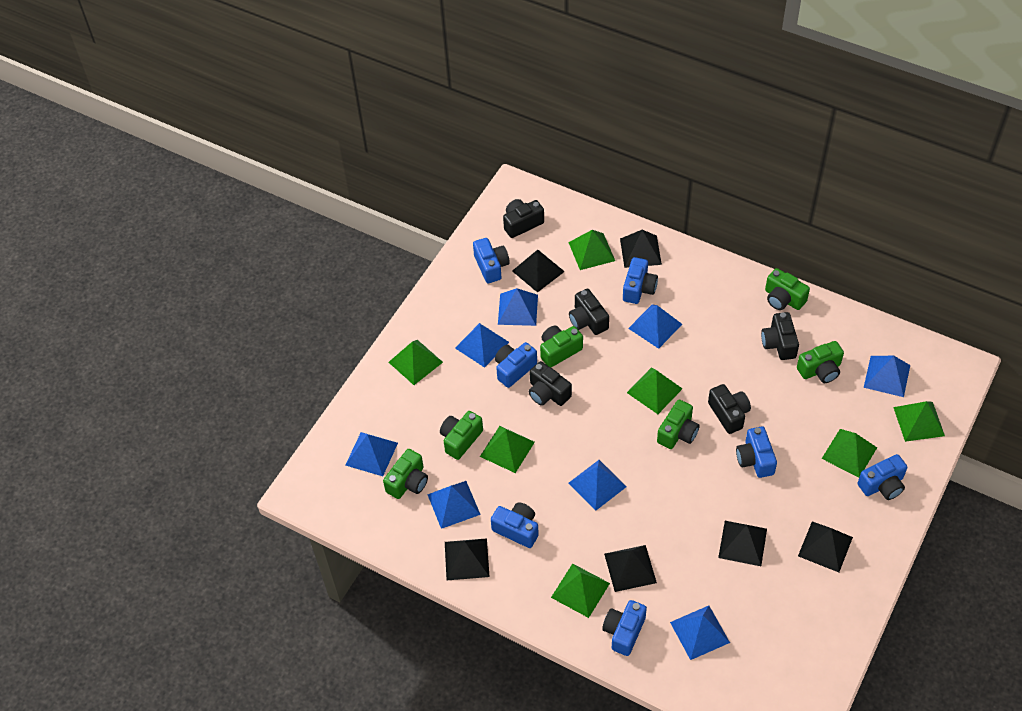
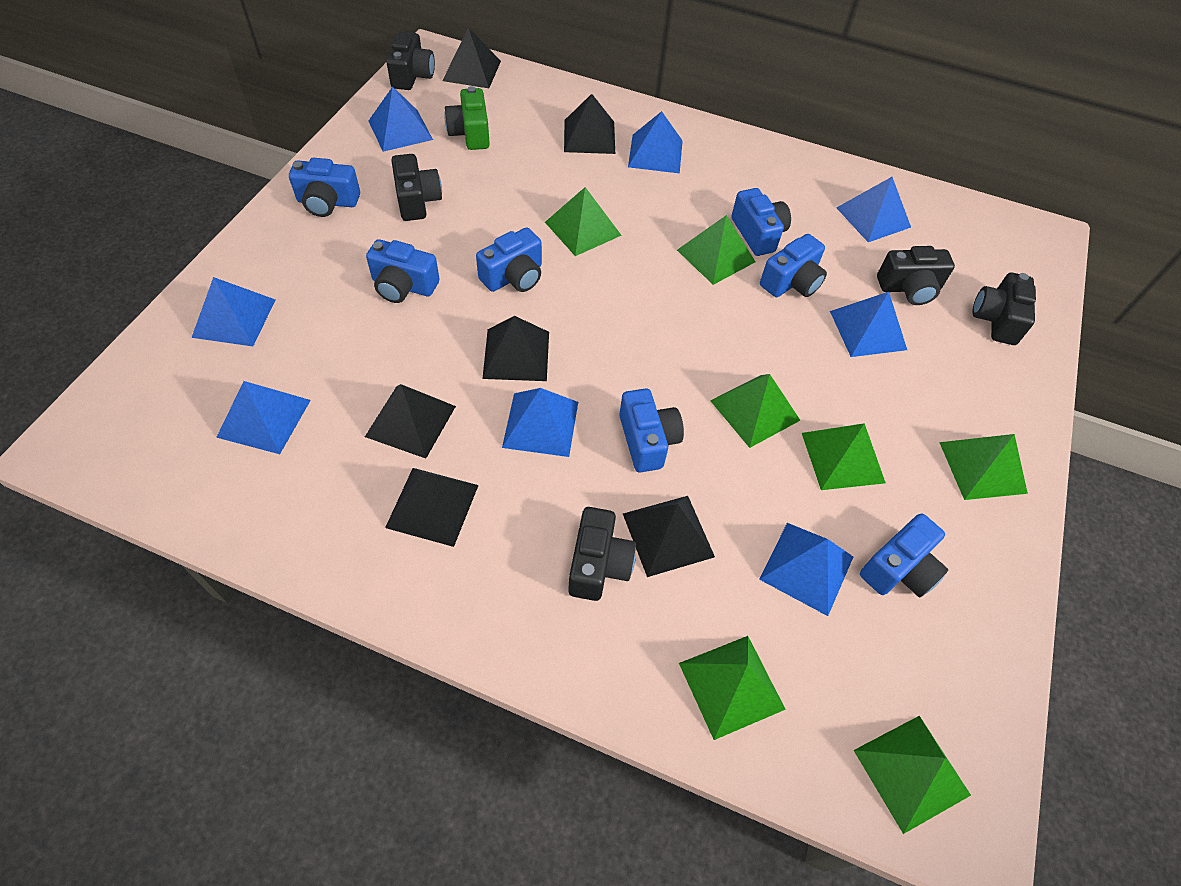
green camera: [383,449,428,499] [440,411,483,460] [540,325,583,367] [657,400,700,449] [765,268,810,310] [797,341,844,383] = 6 -> [444,86,490,150] = 1

